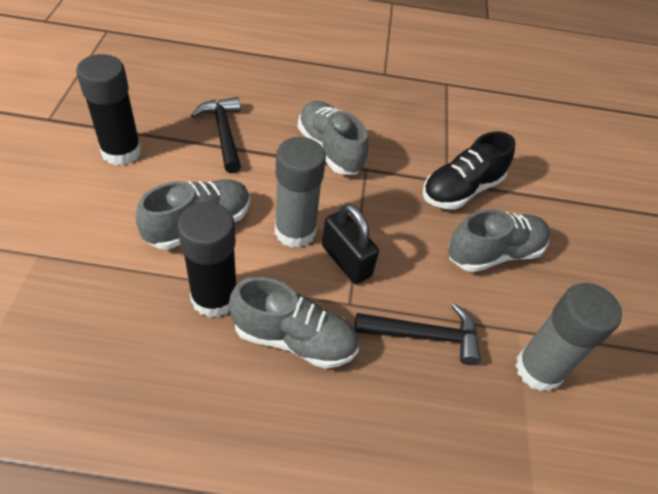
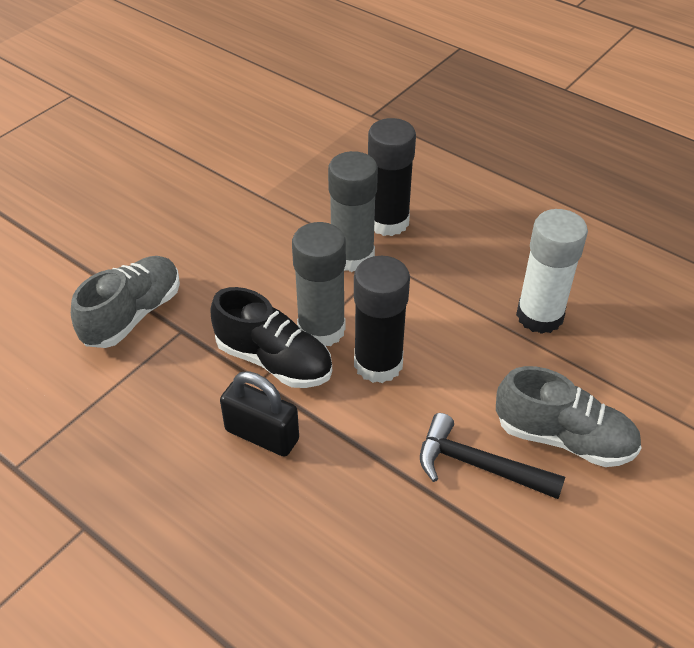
black hammer: [191,97,241,173] [354,303,481,365] = 2 -> [420,413,565,499] = 1
grey shoe: [136,179,250,250] [229,277,359,369] [298,101,368,174] [448,209,550,272] = 4 -> [71,256,180,348] [496,366,641,467] = 2
white glue stick: none = 0 -> [516,209,588,334] = 1

